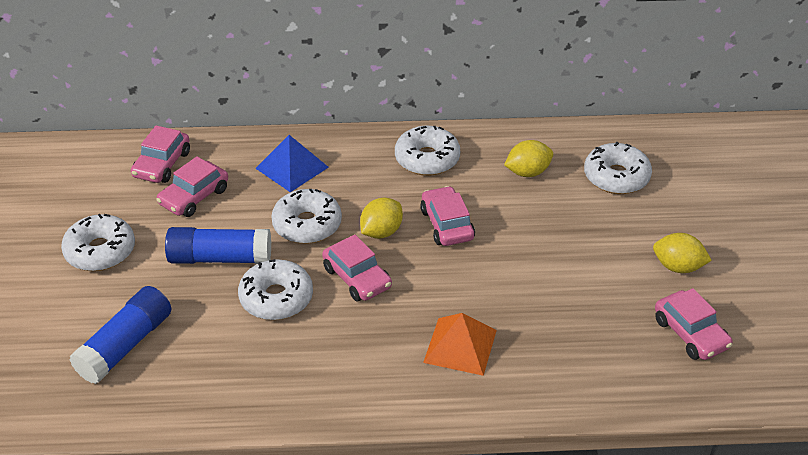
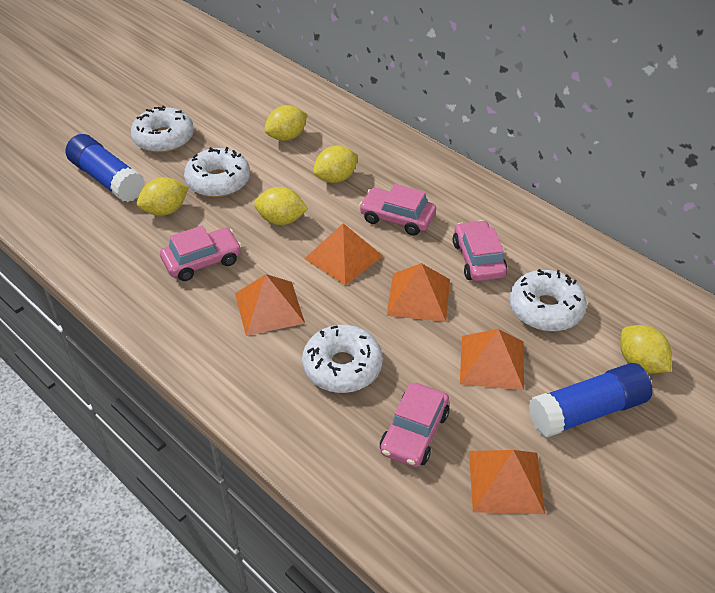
blue pyramid: [255,135,328,192] = 1 -> none = 0
orange pyramid: [423,313,497,376] = 1 -> [235,274,305,336] [304,223,383,286] [387,263,450,322] [460,329,524,390] [469,450,545,514] = 5
pink car: [131,125,190,183] [156,156,228,217] [322,235,392,302] [420,186,475,246] [655,288,733,360] = 5 -> [160,226,242,281] [359,184,436,236] [380,383,449,467] [453,220,508,282] = 4
white donut: [61,214,135,271] [238,259,313,320] [271,189,342,244] [395,126,460,176] [584,141,652,194] = 5 -> [131,105,194,153] [184,147,250,198] [302,325,383,393] [509,269,587,332] = 4
yellow lemon: [360,198,403,239] [504,140,553,177] [653,233,712,273] = 3 -> [137,177,189,216] [254,187,308,225] [264,105,307,141] [313,146,358,183] [620,325,672,373] = 5

